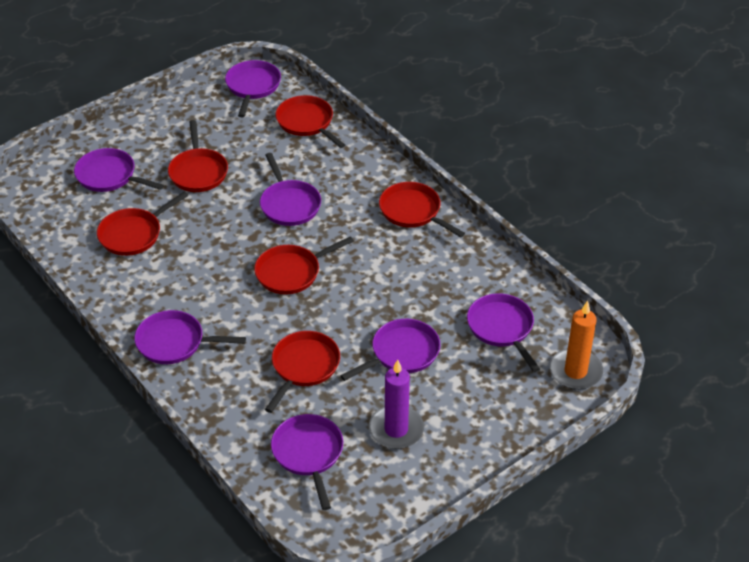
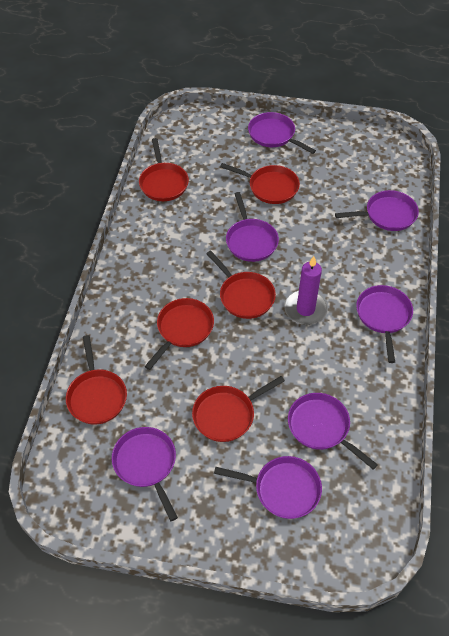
orange candle: [550,301,603,390] = 1 -> none = 0

